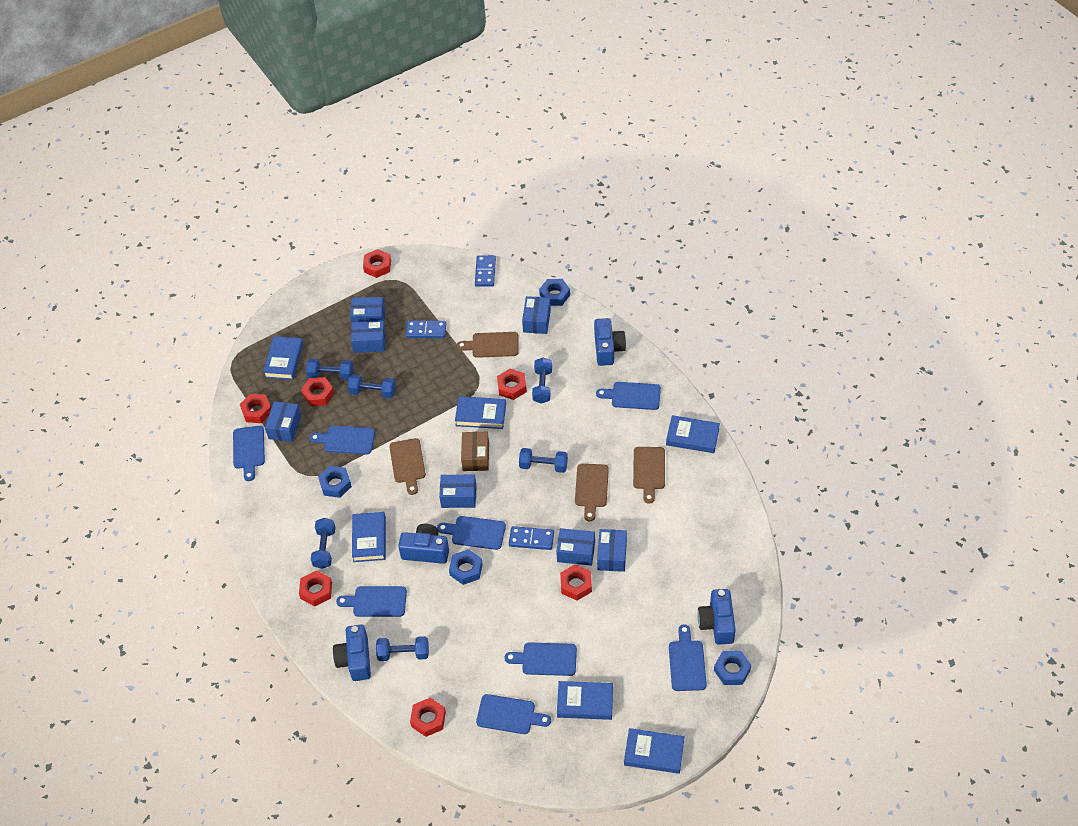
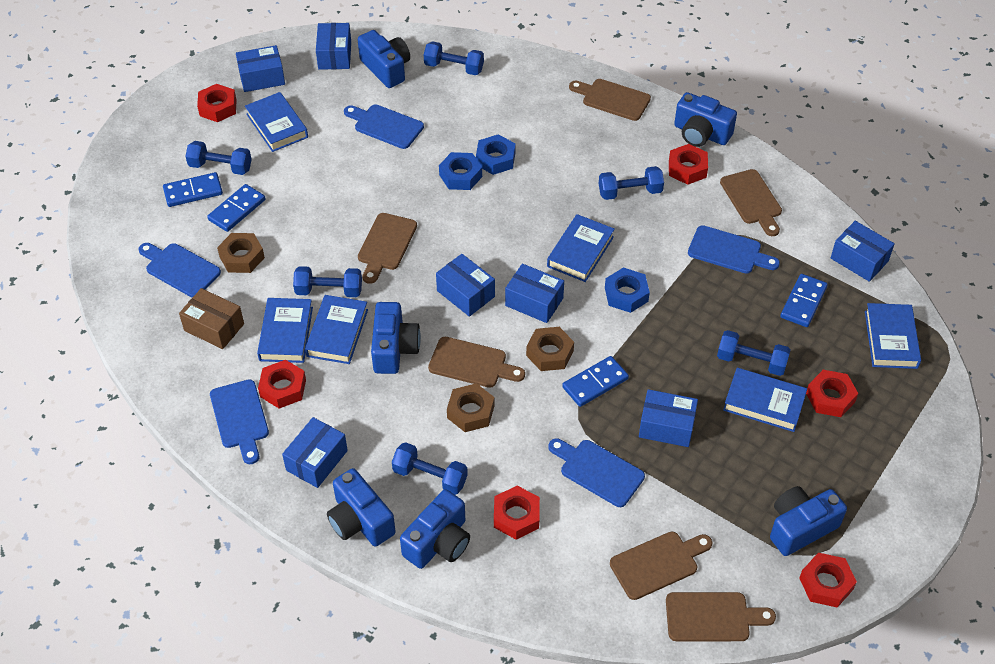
blue camera: [333,625,371,681] [398,524,449,564] [594,318,626,366] [697,589,736,645] = 4 -> [327,468,396,547] [358,30,410,88] [371,302,421,374] [400,489,470,569] [674,92,737,147] [770,486,847,556] = 6
blue cutting board: [233,426,265,481] [310,426,375,455] [336,586,407,617] [437,516,506,550] [476,694,551,734] [504,642,577,676] [596,382,661,410] [669,624,707,691] = 8 -> [138,243,221,298] [210,379,269,464] [344,105,424,149] [548,438,645,507] [688,225,780,274] = 5
blue domino: [406,321,446,338] [475,255,496,287] [509,526,554,550] = 3 -> [163,172,223,207] [207,184,265,232] [562,356,629,407] [781,274,828,327] = 4
blue nut: [318,466,352,498] [449,549,483,585] [539,279,570,306] [714,651,751,685] = 4 -> [439,152,482,190] [476,134,516,175] [605,268,650,313] = 3
brown cutting board: [389,438,426,495] [456,332,519,358] [575,464,609,521] [633,447,665,504] = 4 -> [358,213,417,284] [428,337,525,388] [569,79,651,121] [610,532,712,600] [666,592,776,641] [720,169,782,236] = 6
brown nut: none = 0 -> [217,233,265,273] [447,383,494,432] [526,327,574,371] = 3
red nut: [240,394,271,423] [299,570,332,606] [301,377,334,406] [363,249,391,278] [410,698,446,737] [497,369,527,400] [560,564,592,600] = 7 -> [197,84,237,122] [258,360,306,409] [494,486,540,540] [669,144,708,185] [799,553,857,608] [806,370,858,417] = 6

